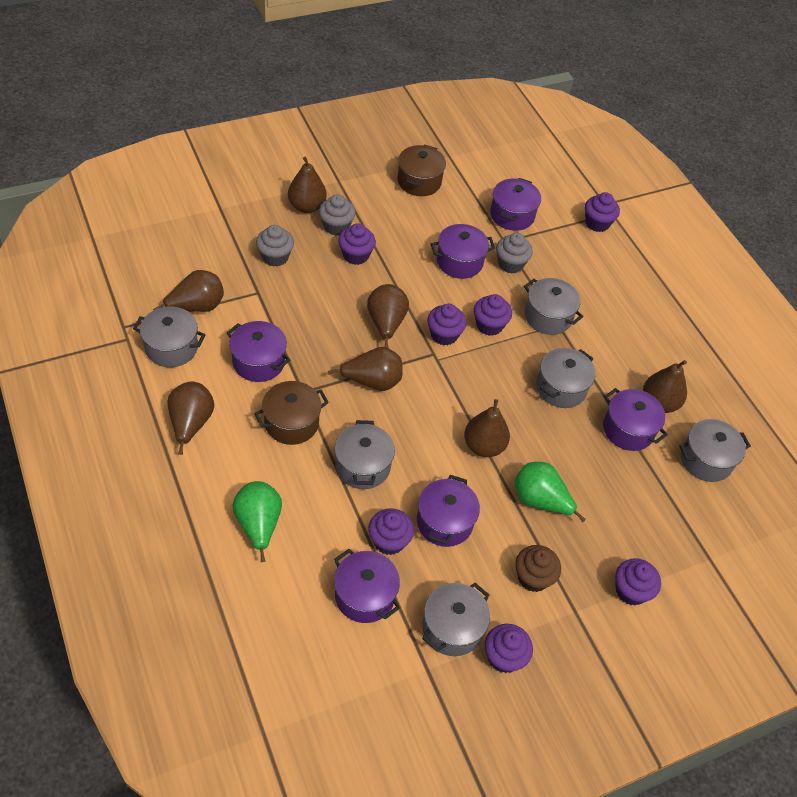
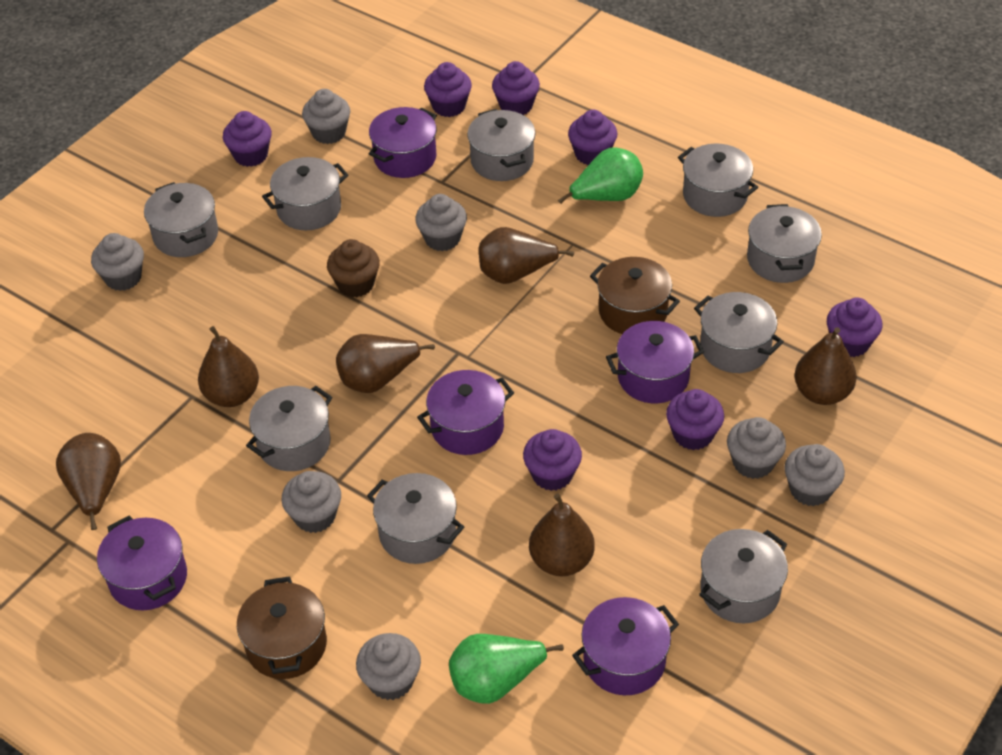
brown pear: [153,270,224,312] [168,382,214,455] [288,157,327,213] [328,347,403,391] [367,284,409,348] [464,399,510,457] [643,360,687,413] = 7 -> [56,433,121,530] [198,326,259,407] [336,334,435,393] [479,227,574,284] [529,493,595,576] [794,327,857,405] = 6
grey cupcake: [256,225,294,267] [319,194,356,236] [496,233,533,273] = 3 -> [91,233,144,291] [281,471,341,533] [302,89,350,144] [356,633,421,700] [415,194,467,251] [727,417,786,479] [784,444,845,506] = 7
grey pot: [133,307,206,367] [335,420,395,489] [422,583,490,656] [524,278,583,335] [536,348,596,408] [679,419,751,482] = 6 -> [144,182,218,257] [246,386,332,471] [262,157,348,230] [367,473,464,564] [467,109,536,181] [678,144,758,217] [694,292,784,373] [699,529,788,623] [747,204,822,283] = 9
purple pot: [227,321,290,382] [334,549,400,623] [417,475,480,547] [431,224,495,279] [490,178,541,231] [603,388,668,451] = 6 -> [97,516,187,610] [369,107,437,178] [417,370,514,455] [572,597,679,695] [606,321,704,403] = 5

